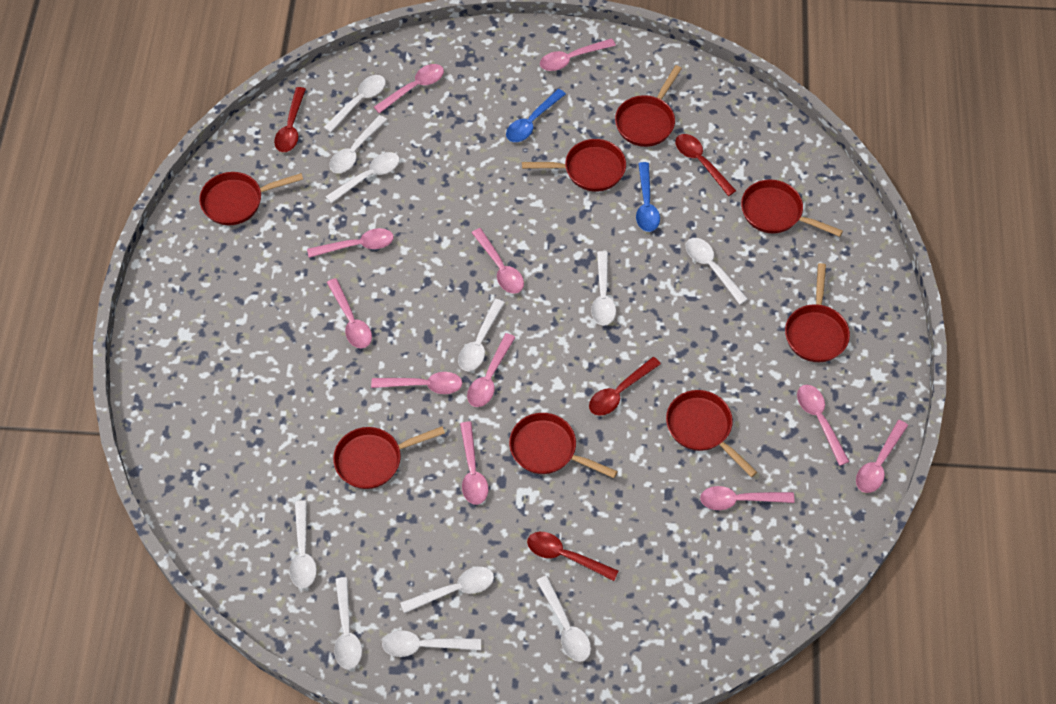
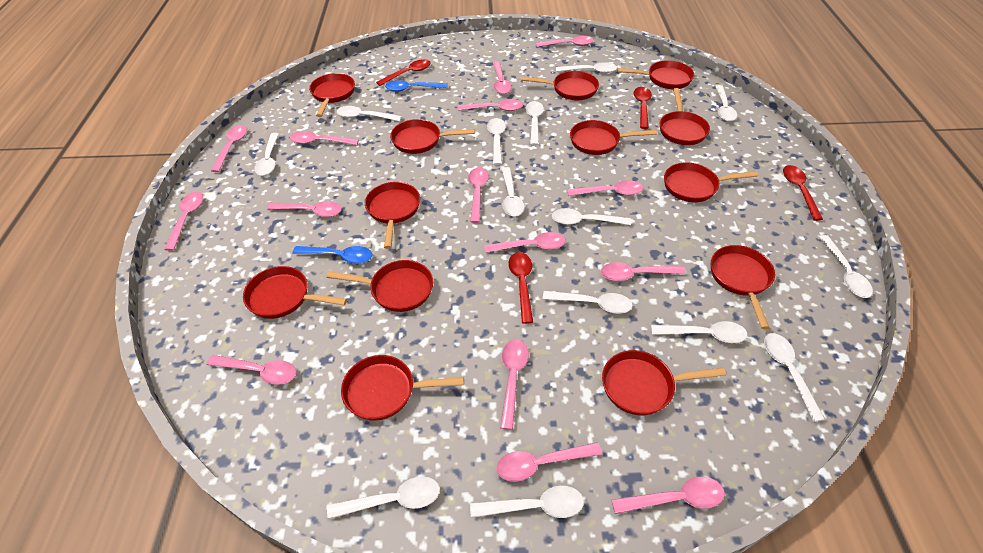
pink spoon: [307,228,394,258] [327,278,372,349] [371,372,462,394] [374,64,444,114] [460,422,488,505] [467,333,515,407] [472,228,524,293] [540,38,616,71] [700,486,795,510] [797,385,850,466] [856,420,908,493] = 11 -> [164,192,203,251] [206,355,296,385] [211,125,247,172] [267,201,342,217] [290,131,359,145] [458,99,523,111] [468,168,489,223] [484,232,566,253] [493,62,511,94] [496,442,602,482] [500,340,529,430] [536,36,594,47] [567,180,643,196] [601,262,686,281] [612,477,725,514] = 15
red pan: [199,172,303,225] [333,426,445,489] [509,413,618,478] [522,139,626,192] [615,65,682,147] [666,390,757,477] [741,179,843,237] [785,263,850,362] = 8 -> [243,266,347,319] [309,73,355,117] [326,260,433,312] [341,355,464,421] [365,182,420,249] [390,119,475,154] [521,71,599,100] [570,120,657,155] [602,350,726,415] [617,60,694,89] [660,88,710,145] [664,163,758,202] [711,245,775,329] = 13
white spoon: [289,500,317,588] [323,75,386,133] [325,152,400,204] [329,115,387,173] [334,577,362,669] [382,630,481,657] [400,567,494,613] [458,299,505,371] [536,576,591,662] [591,251,616,326] [686,238,748,305] = 11 -> [254,133,279,176] [327,476,440,519] [337,106,402,121] [470,486,584,518] [487,118,506,165] [502,167,524,216] [525,101,544,145] [543,291,633,314] [552,208,631,225] [556,62,617,73] [651,321,747,343] [715,85,737,122] [764,333,825,422] [819,235,873,298] = 14

